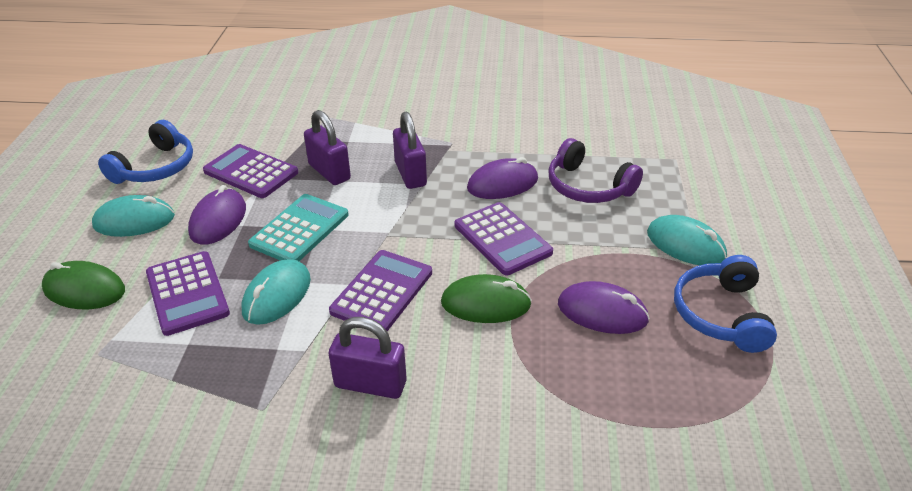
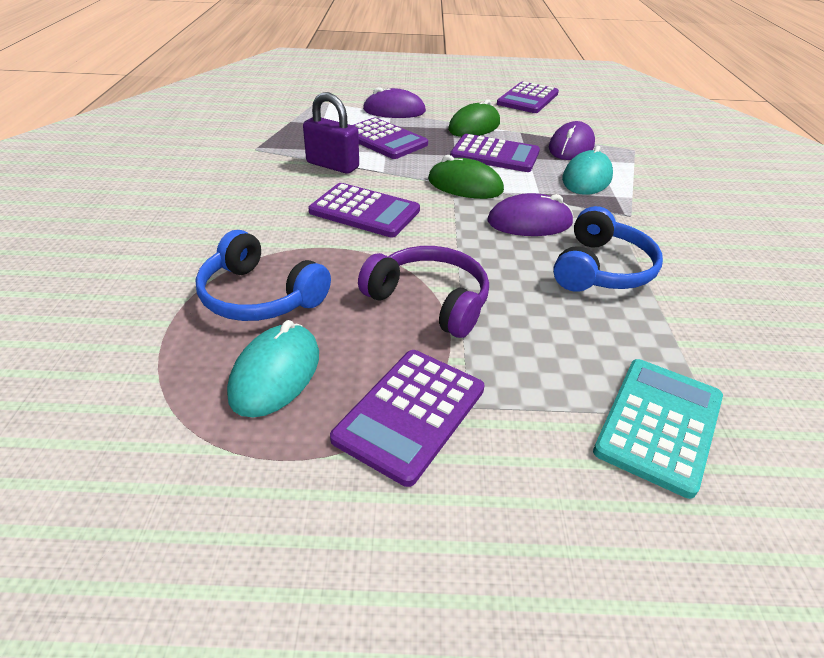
purple calculator: [146,251,230,336] [203,144,298,198] [329,250,432,331] [455,202,553,275] = 4 -> [309,183,420,237] [330,350,485,487] [353,118,428,159] [450,134,540,172] [497,81,559,113] = 5
purple padlock: [304,110,351,185] [328,317,407,399] [393,111,427,189] = 3 -> [303,92,359,174] = 1
turquoise mouse: [92,195,175,237] [242,259,311,325] [647,215,727,265] = 3 -> [227,320,319,418] [562,146,613,195] = 2

